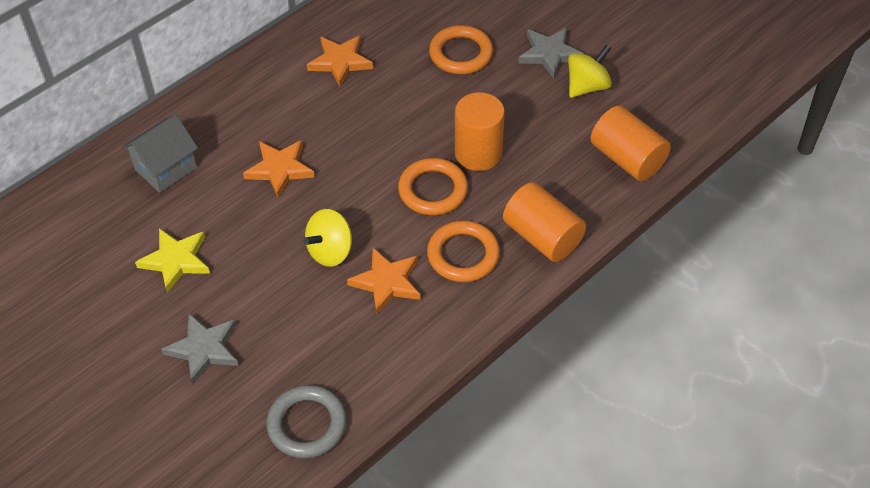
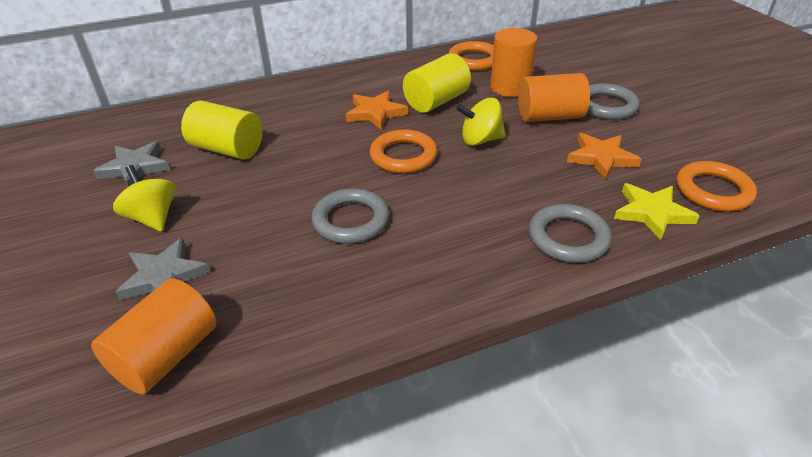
grey house: [122,114,198,193] = 1 -> none = 0
grey ring: [266,385,347,459] = 1 -> [312,189,389,244] [529,204,612,263] [587,83,640,120] = 3
orange star: [243,140,315,198] [307,36,373,87] [347,248,421,314] = 3 -> [346,91,408,130] [567,133,642,180] = 2
yellow cylinder: none = 0 -> [181,101,262,160] [403,53,471,113] = 2

